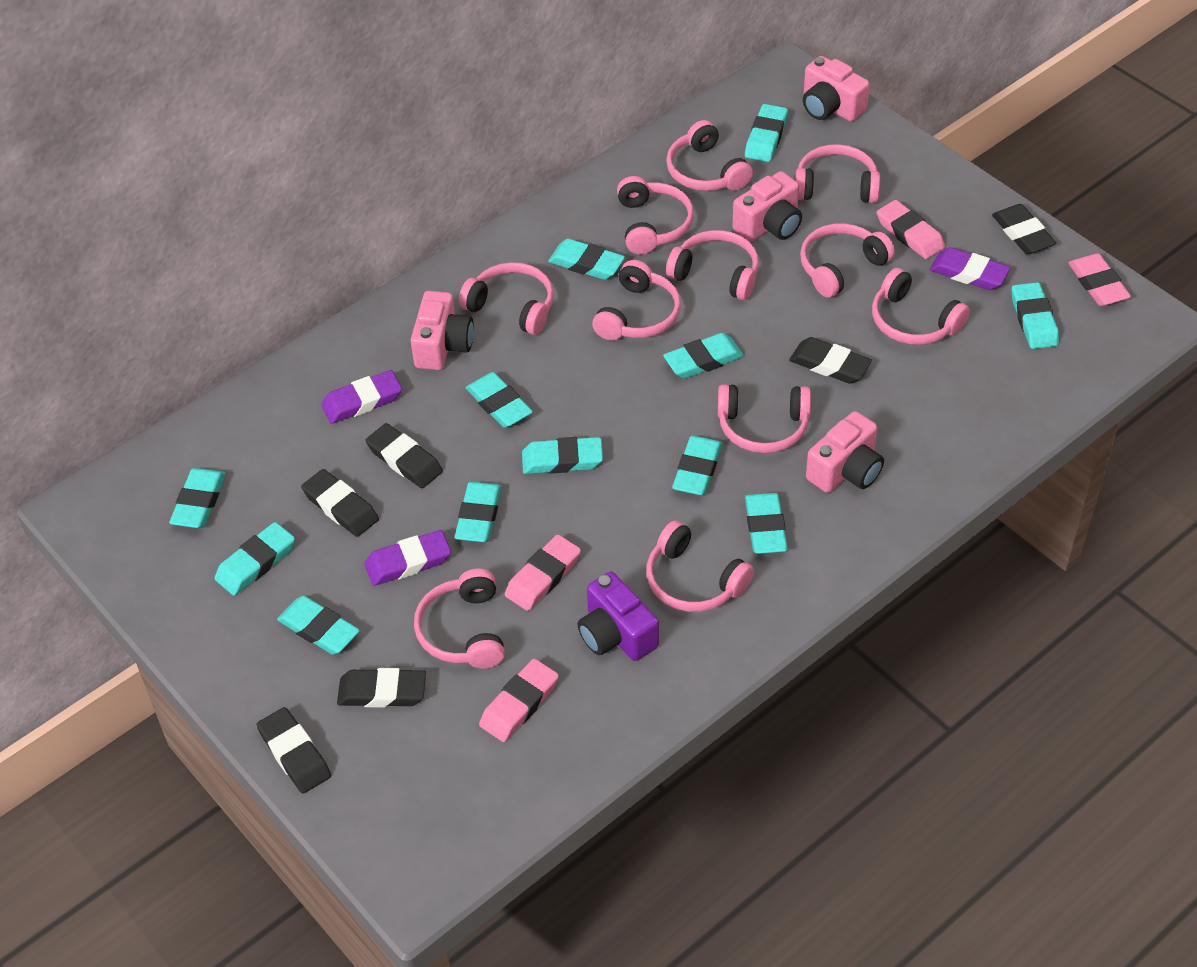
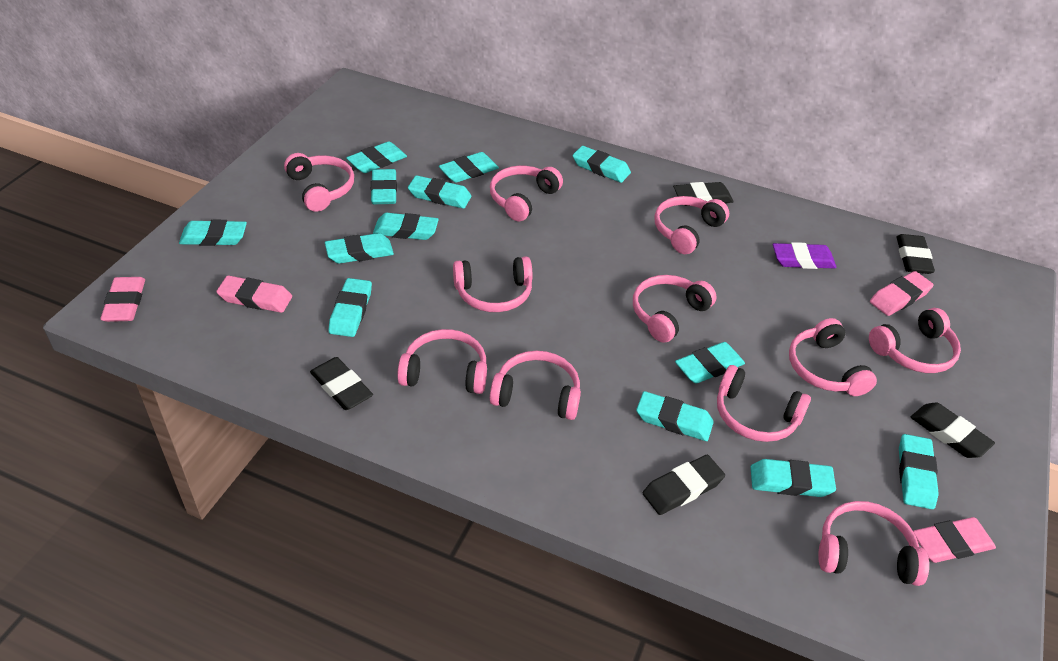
black eraser: [257,707,331,793] [301,469,379,537] [337,668,426,708] [365,423,443,488] [789,337,872,384] [992,204,1056,254] = 6 -> [310,357,373,410] [643,455,725,515] [673,182,734,206] [896,234,935,274] [911,403,995,458] = 5
pink camera: [411,291,474,370] [732,171,802,241] [803,56,870,122] [806,411,884,493] = 4 -> none = 0
purple camera: [577,571,659,661] = 1 -> none = 0
purple eraser: [321,370,402,424] [364,530,451,586] [930,247,1011,290] = 3 -> [773,242,836,269] = 1
turquoise eraser: [169,468,226,528] [214,522,295,596] [277,596,360,655] [455,482,502,542] [466,372,533,428] [522,437,603,474] [548,239,625,280] [663,333,744,379] [672,436,722,495] [745,104,788,162] [745,493,788,554] [1012,282,1059,349] = 12 -> [179,220,247,246] [325,233,394,264] [328,278,372,337] [346,141,407,173] [371,169,397,204] [373,213,439,240] [408,175,471,209] [439,152,499,183] [573,146,631,183] [636,391,714,441] [675,342,745,384] [750,459,836,497] [899,434,939,509] = 13

